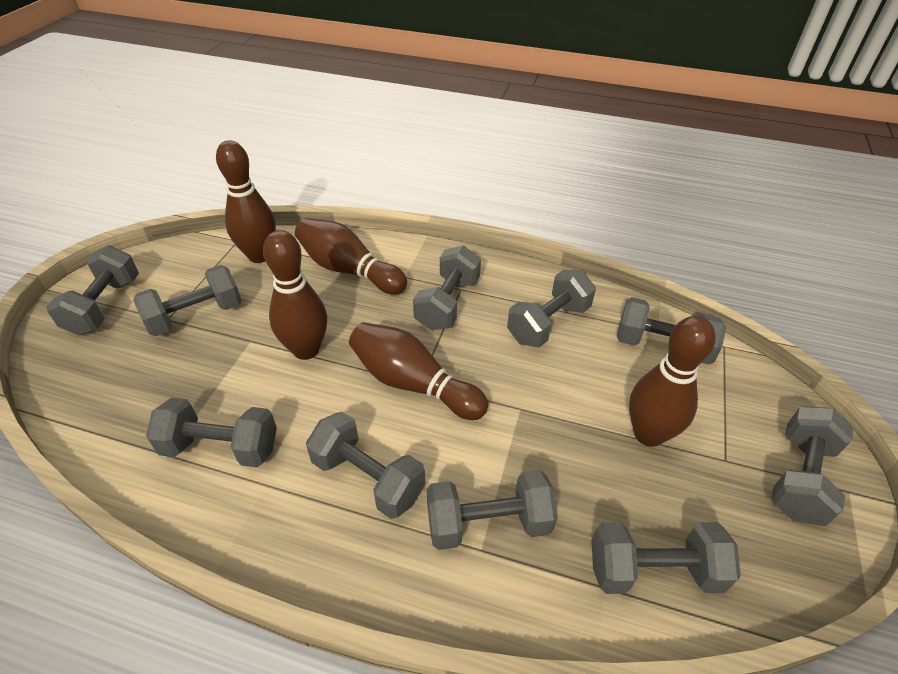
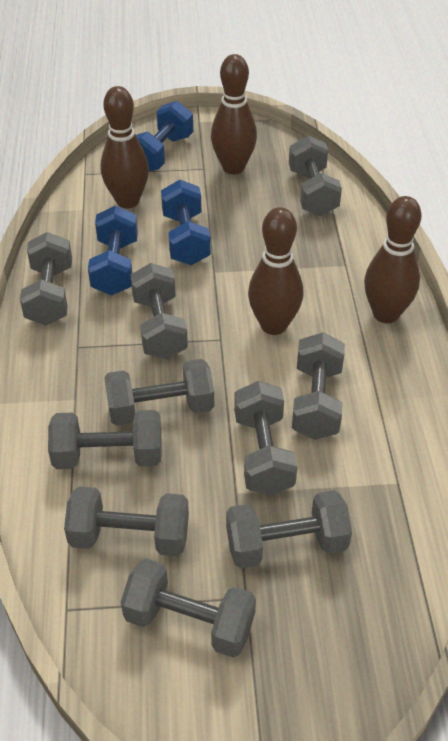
blue dumbbell: none = 0 -> [88,205,138,295] [136,101,193,172] [161,180,211,265] = 3
brown bowling pin: [216,140,276,263] [263,230,327,360] [295,218,407,294] [349,322,489,420] [629,316,716,447] = 5 -> [101,86,149,208] [211,54,257,174] [248,207,304,335] [364,196,421,323] = 4

